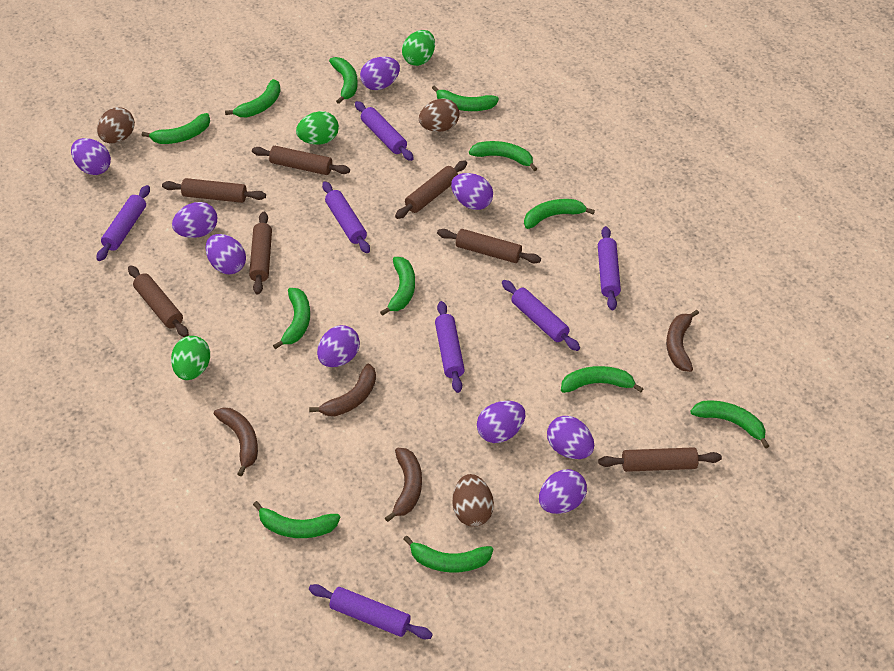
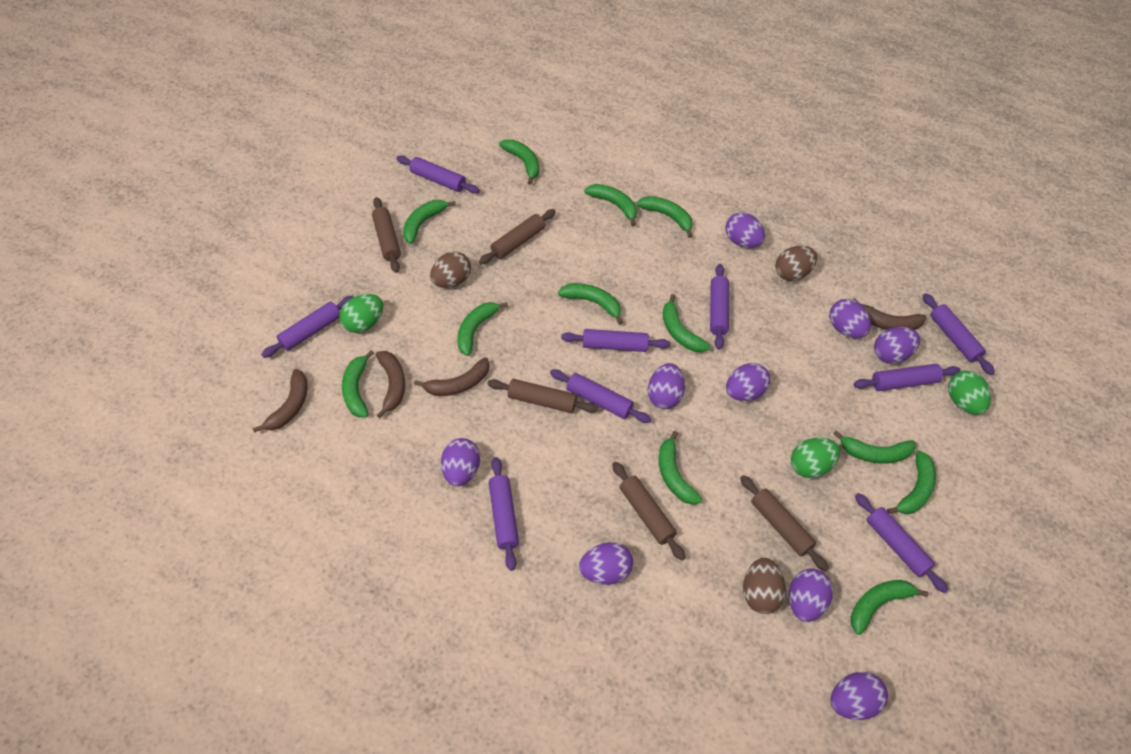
brown rolling pin: [128,265,189,337] [162,178,266,203] [249,212,272,295] [252,146,350,175] [395,160,467,219] [437,229,541,263] [598,447,722,472] = 7 -> [372,197,401,273] [479,209,556,265] [488,379,598,413] [612,462,685,561] [740,475,829,571] = 5
purple rolling pin: [97,185,150,261] [309,584,433,639] [322,181,370,253] [355,101,414,161] [435,301,465,393] [502,280,580,351] [598,226,621,310] = 7 -> [261,296,354,358] [396,155,480,194] [489,457,519,571] [550,369,651,423] [561,329,670,352] [710,264,729,350] [854,364,961,391] [855,493,948,593] [923,293,995,375] = 9

